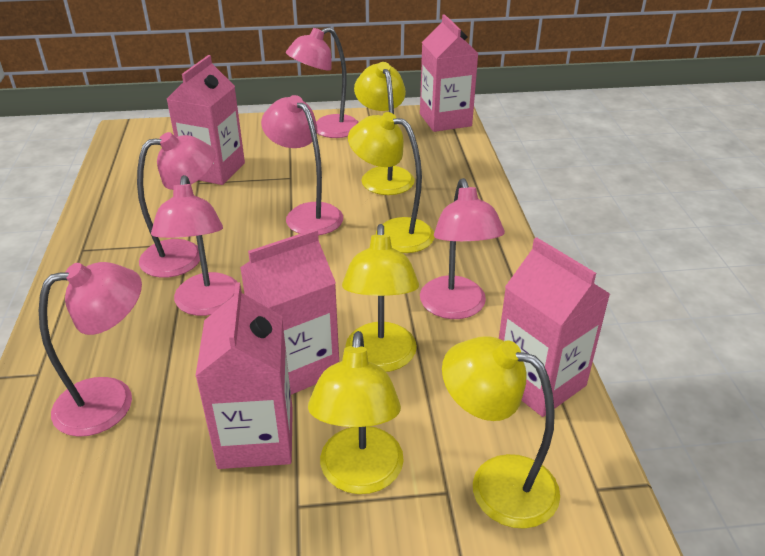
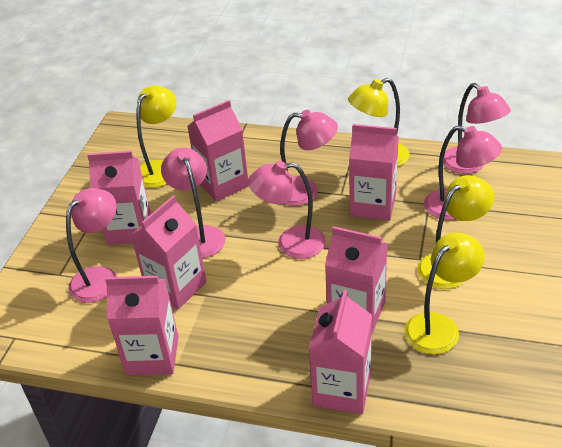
pink carton: [167,55,245,185] [195,282,293,469] [240,229,339,395] [420,14,479,132] [499,237,610,417] = 5 -> [87,151,151,245] [105,276,179,375] [131,195,207,309] [187,100,249,201] [309,290,372,414] [325,226,387,334] [349,124,399,221] = 7
yellow lamp: [308,331,404,494] [342,224,419,372] [348,112,434,253] [354,62,415,195] [442,336,560,529] = 5 -> [137,86,177,188] [348,78,410,167] [404,233,485,354] [417,175,494,289] = 4

